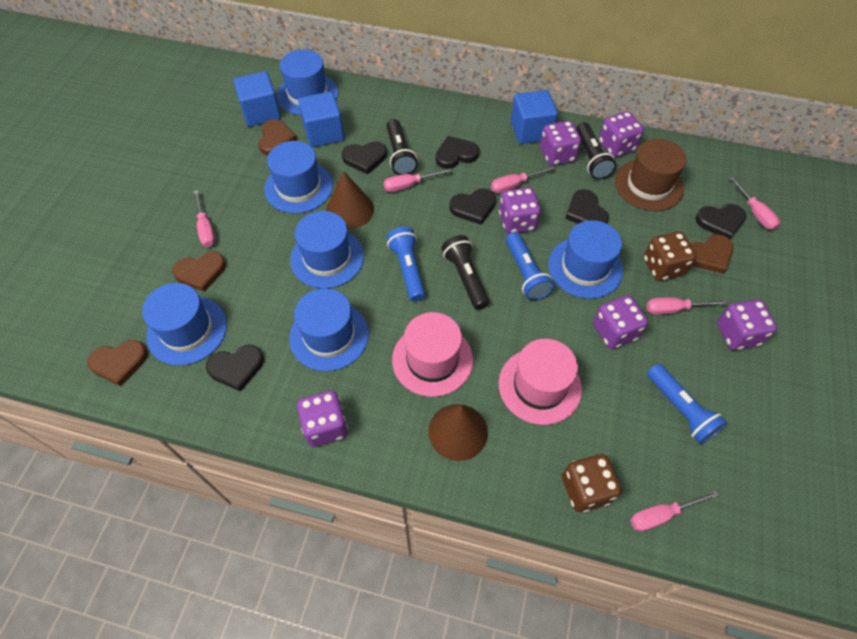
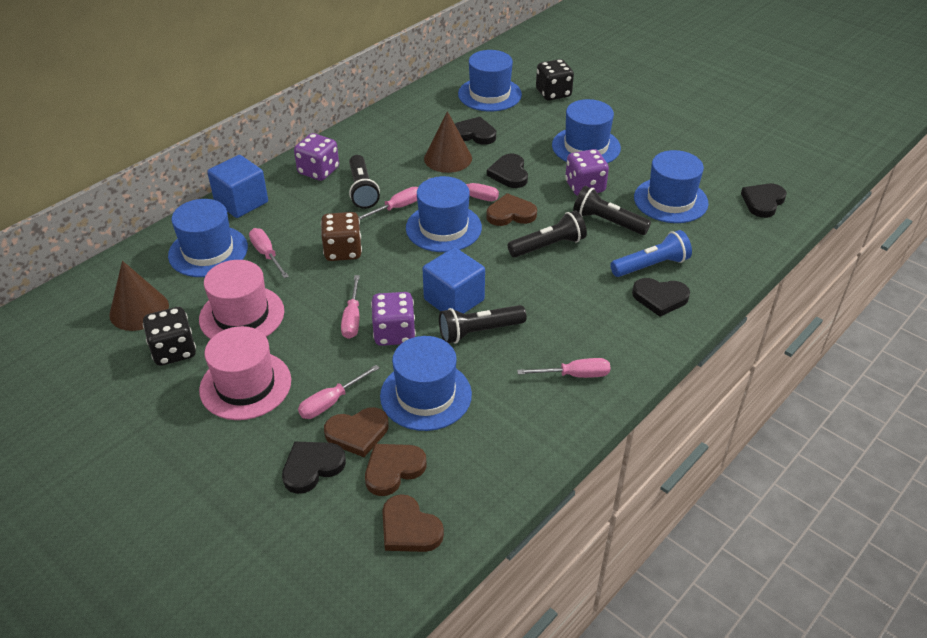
black dice: none = 0 -> [143,307,196,366] [536,59,574,101] = 2
black flashlight: [387,119,418,175] [442,235,489,310] [576,122,616,180] = 3 -> [349,155,380,209] [439,305,527,344] [508,211,587,258] [573,186,651,235] = 4
black heart: [206,345,264,392] [342,141,387,174] [436,136,479,169] [449,188,496,225] [565,189,609,224] [695,204,746,240] = 6 -> [282,441,346,494] [455,117,496,145] [487,154,528,188] [632,278,690,317] [741,184,787,218] = 5
blue cube: [233,71,281,127] [298,91,344,147] [511,90,558,144] = 3 -> [207,155,268,218] [423,247,485,314] = 2
blue flashlight: [387,227,425,302] [506,232,554,300] [647,364,727,444] = 3 -> [610,230,692,277] = 1
brown dice: [562,454,622,512] [644,232,696,281] = 2 -> [321,212,362,261] = 1
brown hat: [615,139,687,211] = 1 -> none = 0
purple dice: [297,390,348,447] [499,187,541,234] [540,121,581,166] [593,295,648,349] [599,111,644,158] [717,299,777,350] = 6 -> [294,133,339,181] [371,292,416,346] [565,149,609,196] = 3

